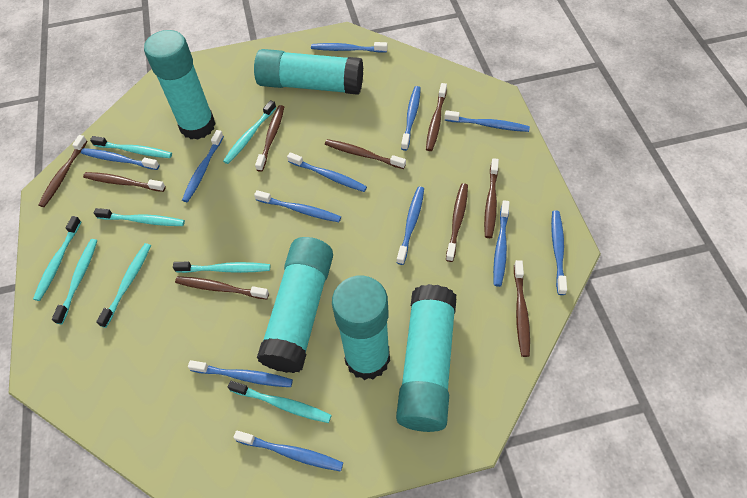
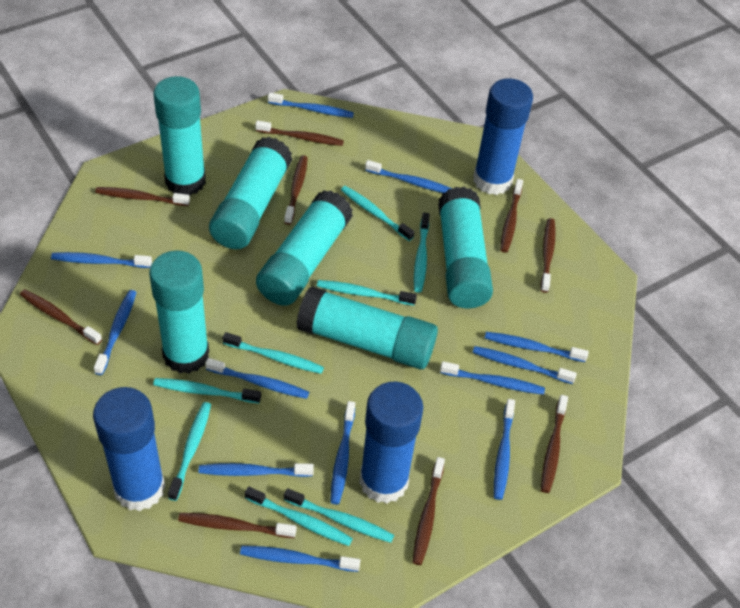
blue glue stick: none = 0 -> [93,387,165,511] [359,381,423,504] [473,78,533,195] = 3
turquoise glue stick: [144,30,216,140] [254,49,363,95] [257,237,333,373] [332,276,390,380] [396,284,456,432] = 5 -> [149,250,209,374] [153,76,206,196] [209,137,292,249] [256,190,353,306] [296,286,438,369] [438,187,493,308] = 6

